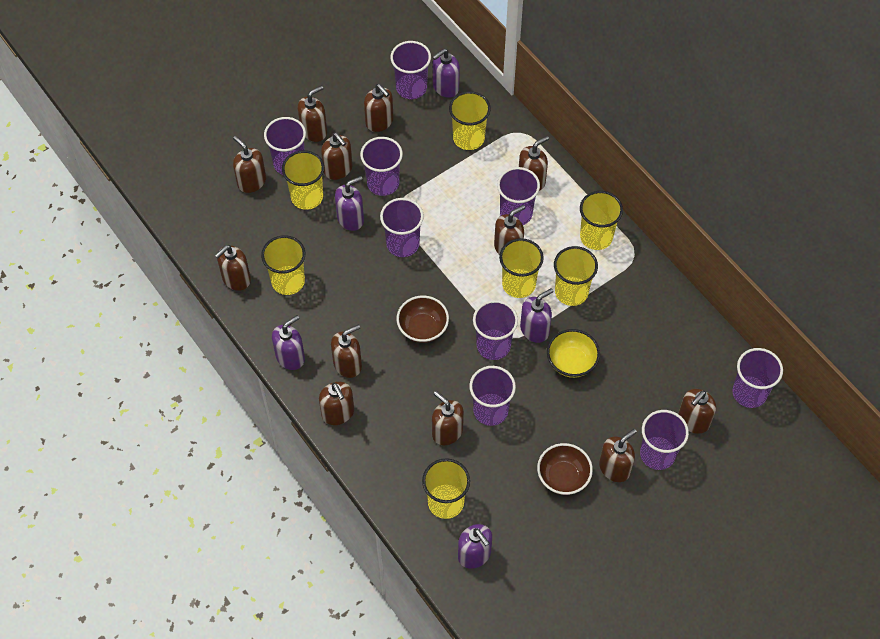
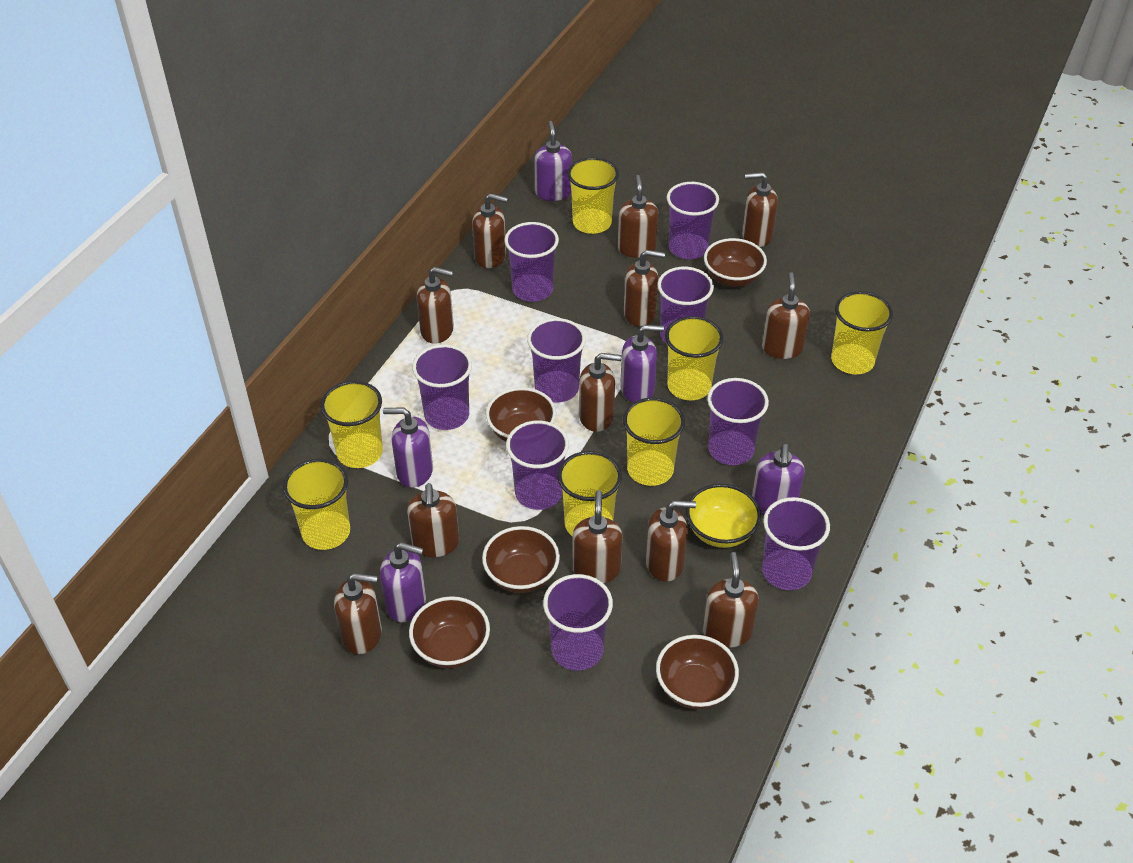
brown bowl: [396,296,449,343] [537,443,593,495] = 2 -> [409,596,490,668] [482,526,560,593] [486,387,556,442] [656,635,739,709] [704,238,767,287] = 5

